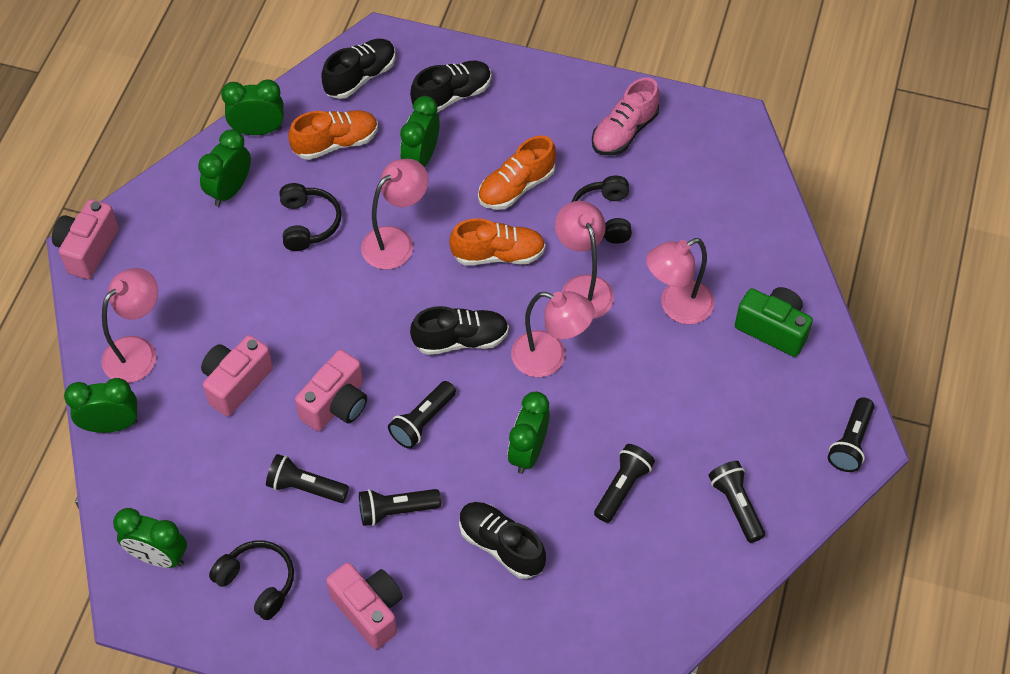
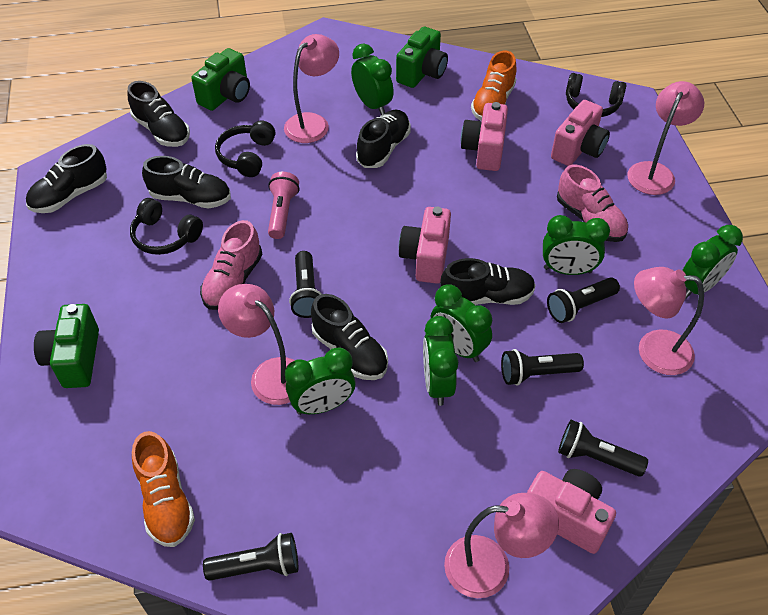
black flashlight: [266,454,349,503] [359,489,441,526] [388,381,456,449] [594,444,655,523] [708,461,765,543] [828,397,874,472] = 6 -> [203,533,298,581] [289,251,322,318] [501,349,584,386] [547,277,620,323] [558,420,648,477] = 5
black shoe: [321,39,396,99] [410,61,491,113] [410,306,509,355] [459,502,546,579] = 4 -> [26,144,107,213] [128,81,190,147] [142,156,231,208] [311,294,388,380] [356,110,411,168] [440,258,536,305] = 6
green camera: [735,287,813,357] = 1 -> [34,304,99,388] [191,48,250,111] [396,27,448,88] = 3
orange shoe: [288,110,378,160] [449,218,546,265] [478,136,556,210] = 3 -> [132,431,195,547] [471,50,517,121] = 2
pink flashlight: none = 0 -> [268,172,299,239] = 1
pink shoe: [592,78,660,155] = 1 -> [200,220,262,310] [557,165,628,242] = 2

